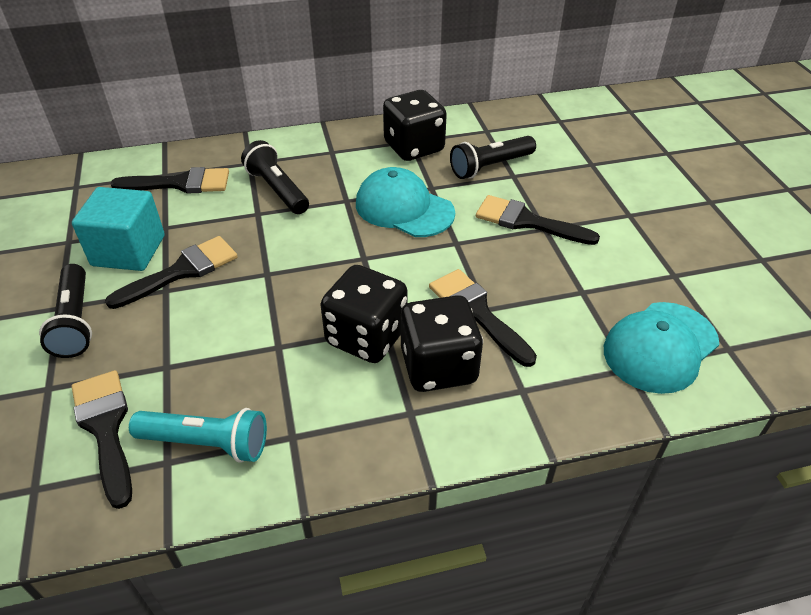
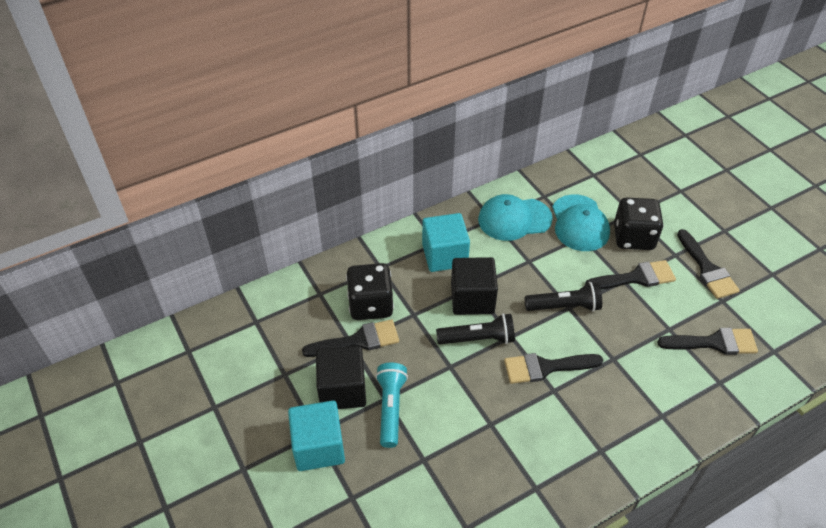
black cube: none = 0 -> [316,346,366,409] [451,257,498,315] = 2
black dice: [320,265,408,363] [383,90,447,161] [401,295,483,392] = 3 -> [346,263,394,320] [614,197,664,250] = 2
black flashlight: [39,264,92,358] [241,140,309,214] [450,136,536,179] = 3 -> [436,313,515,344] [525,282,602,312] = 2
turquoise cube: [72,187,165,271] = 1 -> [288,401,345,471] [422,213,470,272] = 2

